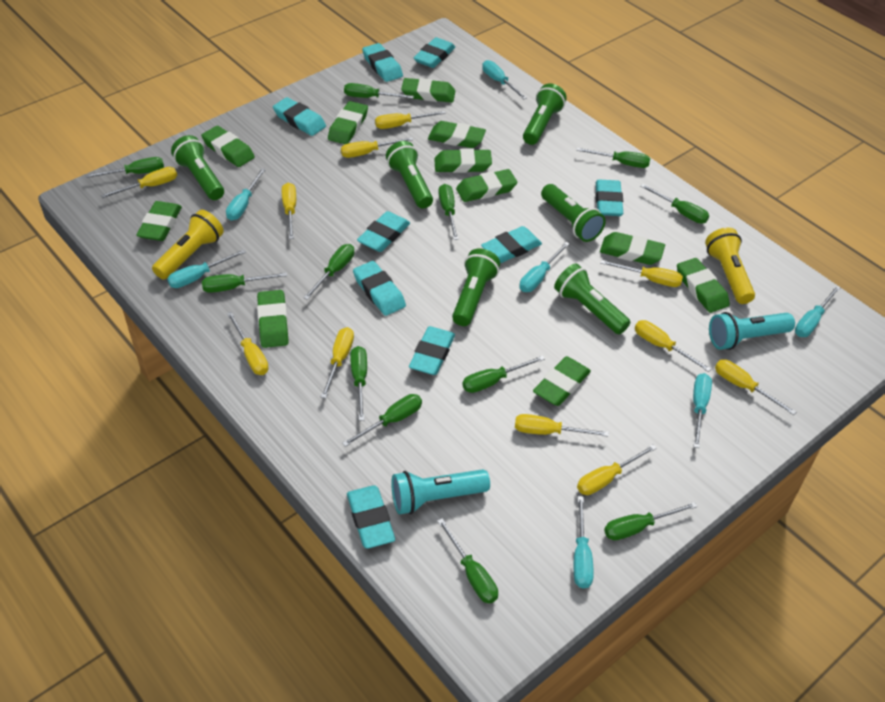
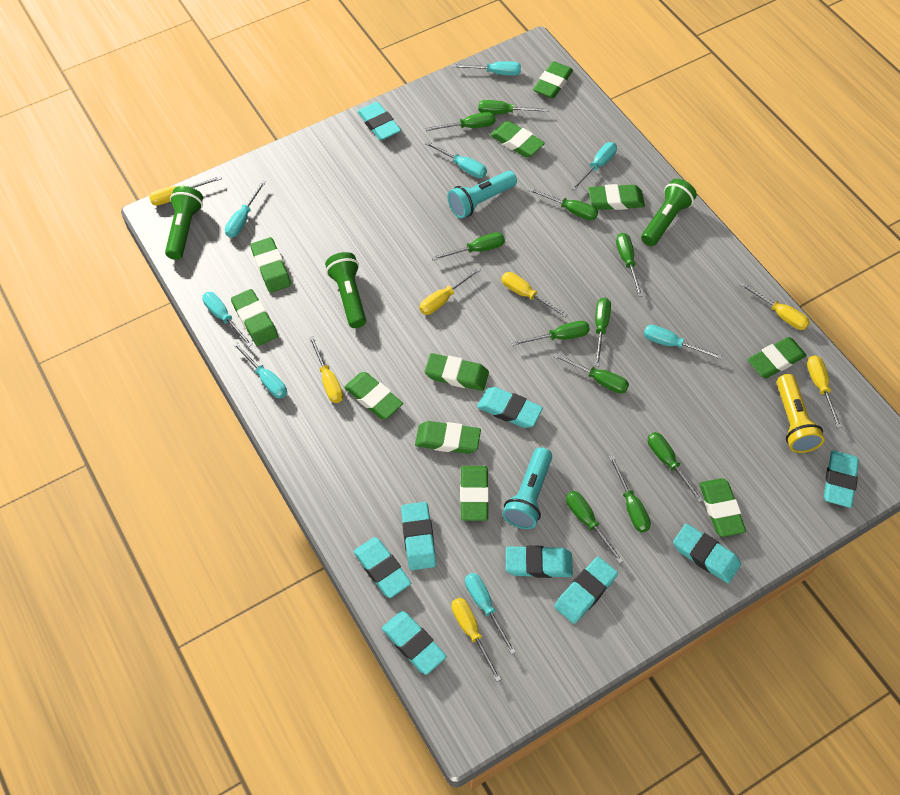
green flashlight: [171,135,224,200] [386,141,433,209] [452,249,500,326] [523,84,567,145] [541,184,606,242] [554,263,631,334] = 6 -> [165,186,203,260] [325,252,366,328] [641,179,697,246] = 3
green screwdriver: [85,157,164,178] [202,272,287,293] [303,244,354,300] [342,394,422,447] [344,83,414,99] [350,346,367,421] [437,518,498,604] [439,184,458,240] [462,356,545,393] [576,148,650,168] [604,502,697,540] [640,184,709,224] = 12 -> [425,112,496,131] [432,232,505,260] [478,100,549,114] [512,321,590,346] [528,188,598,221] [553,353,629,394] [566,491,623,564] [595,298,611,366] [609,455,651,533] [616,233,643,297] [648,432,703,503] = 11
turquoise screwdriver: [167,249,246,288] [226,168,266,221] [482,60,527,99] [519,242,569,292] [574,496,594,589] [693,373,712,448] [795,285,841,337] = 7 -> [202,292,253,347] [225,180,266,238] [233,342,287,398] [425,141,487,178] [453,61,521,76] [465,573,516,654] [571,142,617,190] [644,325,722,359] = 8
yellow flashlight: [152,210,224,280] [705,227,755,304] = 2 -> [777,374,824,453] = 1
yellow screwdriver: [101,167,177,198] [227,312,269,375] [282,183,296,239] [321,327,354,398] [341,137,413,158] [375,111,445,129] [515,414,609,437] [577,445,657,495] [601,260,683,287] [635,320,711,372] [715,359,796,415] = 11 -> [149,176,222,206] [309,336,343,403] [419,267,481,315] [451,598,501,682] [501,272,568,318] [740,282,810,330] [807,355,842,428] = 7

